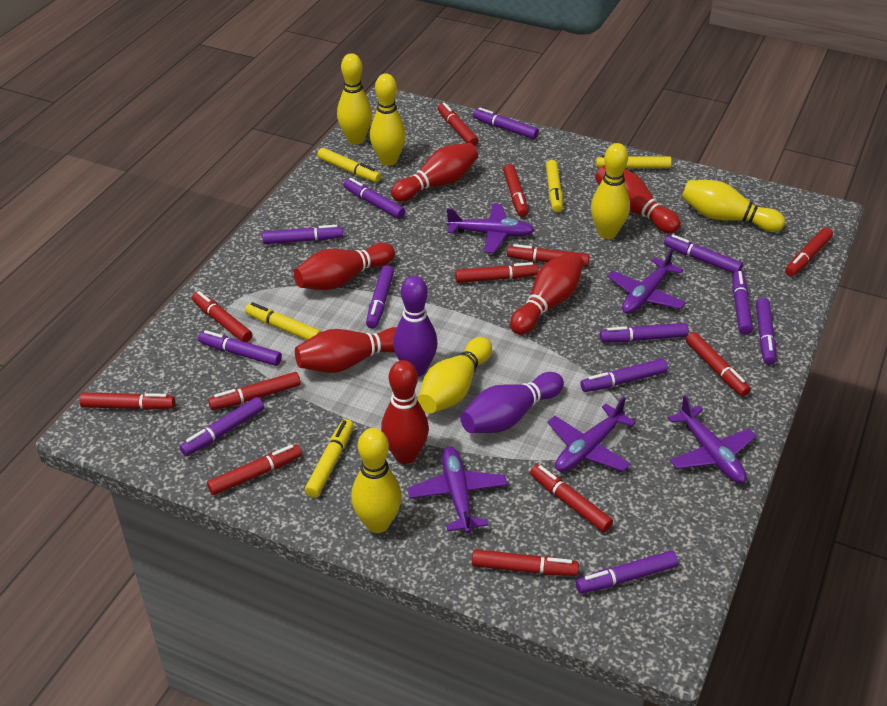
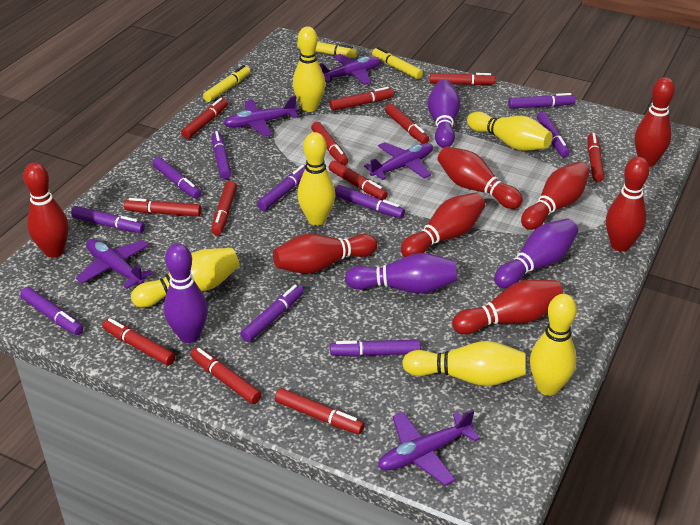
purple bowling pin: [393,276,438,377] [460,372,564,433] = 2 -> [164,243,208,343] [345,253,457,294] [428,80,461,148] [494,218,578,288] = 4
purple marker: [180,397,264,456] [198,330,282,366] [262,225,343,244] [343,178,405,219] [366,265,394,329] [473,108,539,139] [576,551,678,593] [581,359,668,392] [600,323,688,342] [664,234,743,273] [732,271,753,335] [756,298,776,365] = 12 -> [20,287,84,335] [71,206,145,233] [152,157,201,199] [212,131,231,179] [240,284,304,342] [257,165,305,211] [330,340,421,357] [335,185,405,218] [508,93,576,109] [537,112,570,157] = 10
red bowling pin: [294,243,395,290] [295,327,397,373] [381,360,429,464] [391,143,478,202] [510,251,584,335] [595,165,681,233] = 6 -> [23,163,69,258] [273,234,377,274] [401,193,485,257] [437,146,523,209] [452,279,563,335] [521,162,590,230] [606,157,650,252] [635,77,675,167] = 8
yellow marker: [245,302,321,340] [305,419,353,498] [317,148,381,182] [546,160,563,213] [596,155,672,168] = 5 -> [203,65,250,102] [297,42,358,58] [372,47,423,79] = 3

